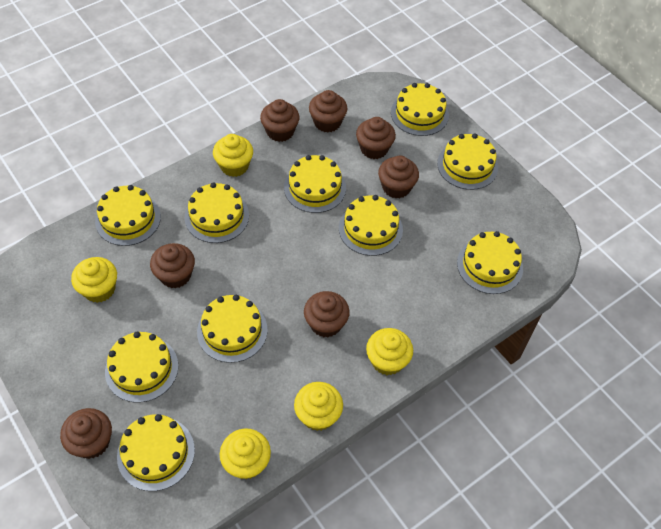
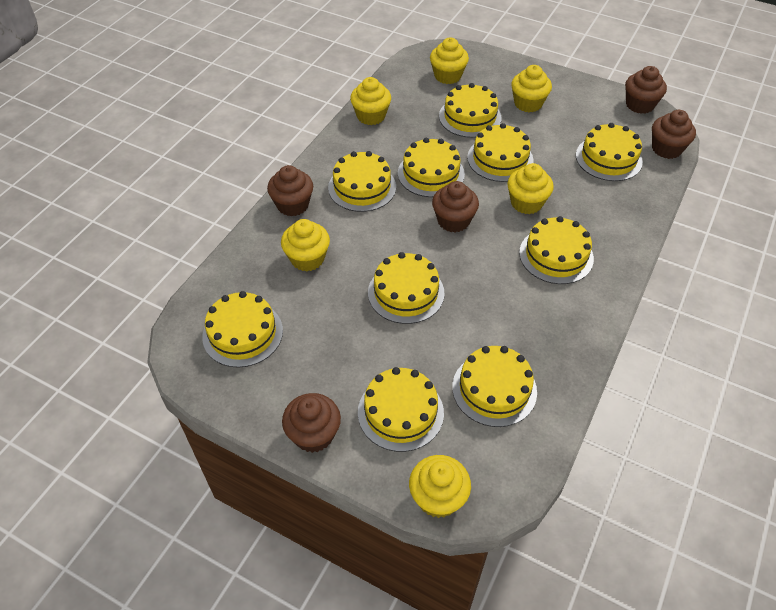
brown cupcake: [60,408,112,459] [150,243,195,288] [260,99,299,142] [304,291,350,337] [309,90,348,132] [356,117,396,159] [378,156,419,198] = 7 -> [267,165,313,216] [282,393,341,453] [432,181,479,232] [625,66,667,114] [652,110,696,159] = 5
yellow cupcake: [71,257,117,303] [213,134,253,177] [220,429,271,479] [294,382,343,431] [366,328,413,375] = 5 -> [281,219,330,271] [350,77,391,125] [409,455,471,518] [430,38,469,84] [507,163,554,214] [511,65,552,112] = 6

